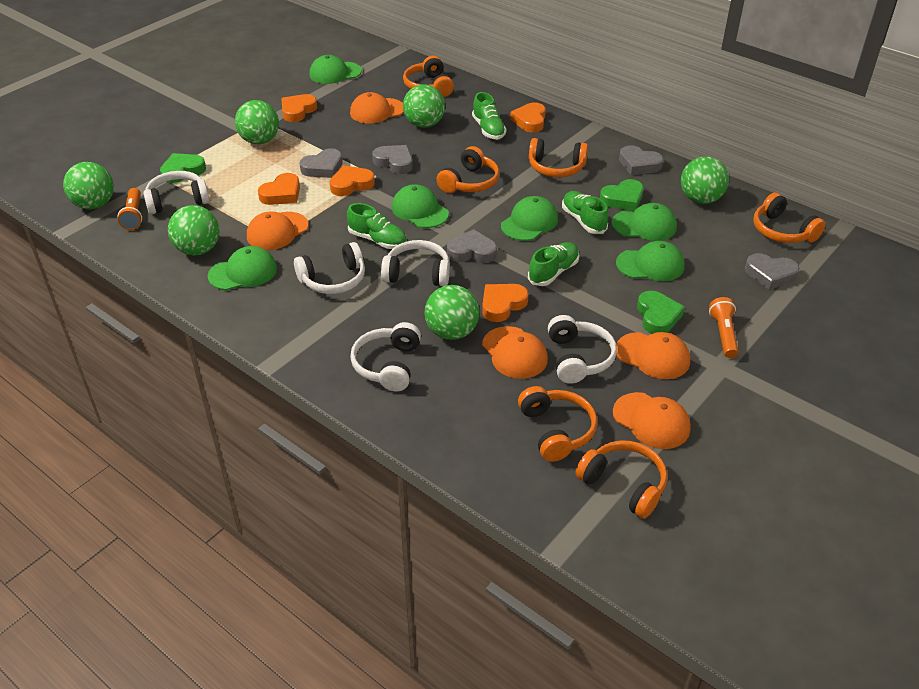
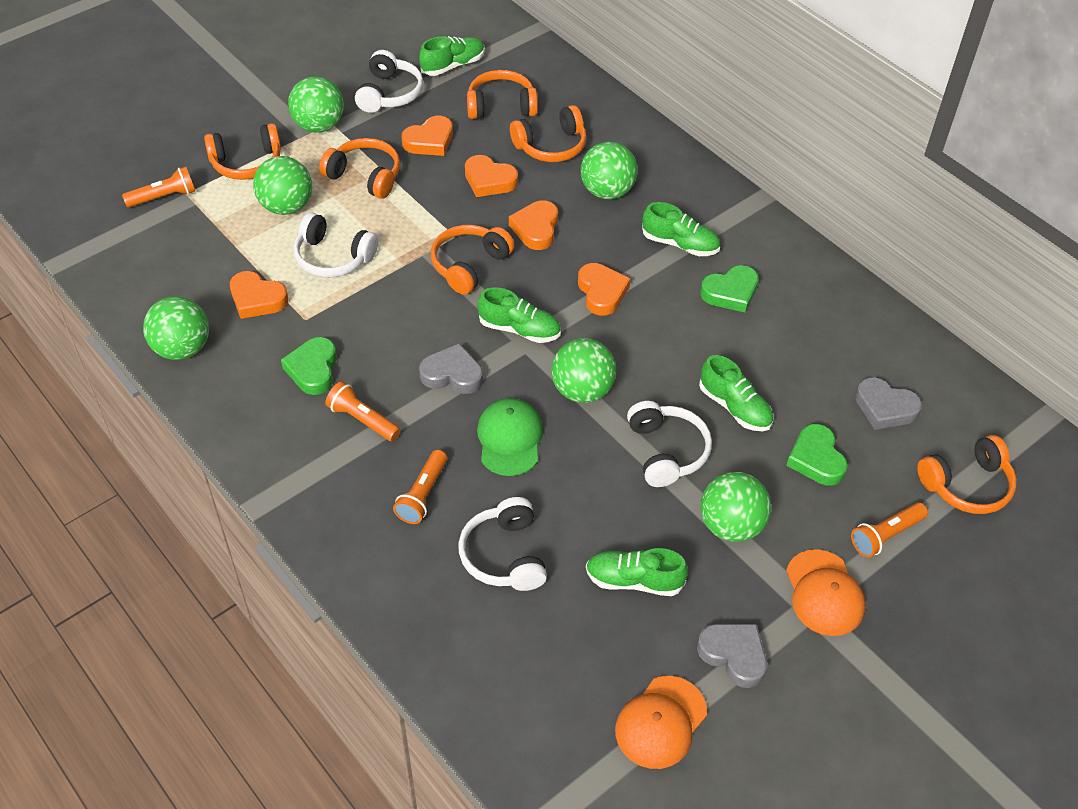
green cap: [208,246,277,290] [309,55,362,84] [392,184,449,228] [501,196,558,241] [611,203,677,241] [616,241,685,281] = 6 -> [477,398,543,476] = 1
green shoe: [347,203,407,249] [472,92,507,139] [528,242,580,286] [562,191,608,234] = 4 -> [419,36,485,76] [478,287,561,343] [586,548,688,596] [642,202,720,256] [699,355,773,431] = 5
grey heart: [299,148,343,178] [372,145,413,174] [447,229,497,263] [619,145,664,175] [745,253,800,290] = 5 -> [419,343,483,394] [697,624,767,688] [855,377,922,430] = 3
orange cap: [247,212,309,250] [350,92,404,123] [482,326,548,379] [613,392,691,449] [616,332,690,379] = 5 -> [615,676,707,769] [786,549,865,636] = 2
orange flashlight: [117,188,142,230] [709,297,739,358] = 2 -> [122,167,195,208] [325,381,401,441] [393,450,447,524] [851,502,928,557] = 4
white headphones: [143,171,209,214] [294,242,365,294] [350,322,421,391] [381,240,450,287] [548,315,617,384] = 5 -> [293,212,378,277] [355,50,423,113] [459,497,547,591] [627,401,712,487] = 4

